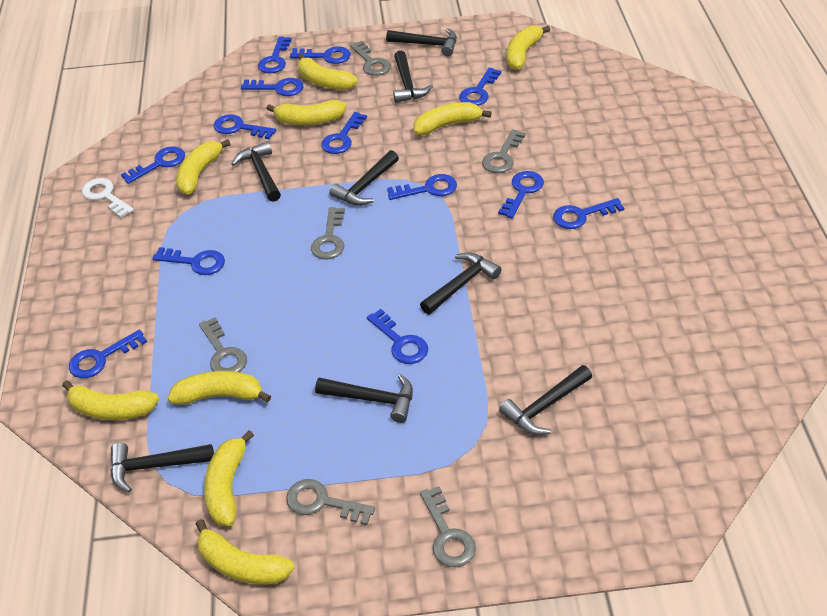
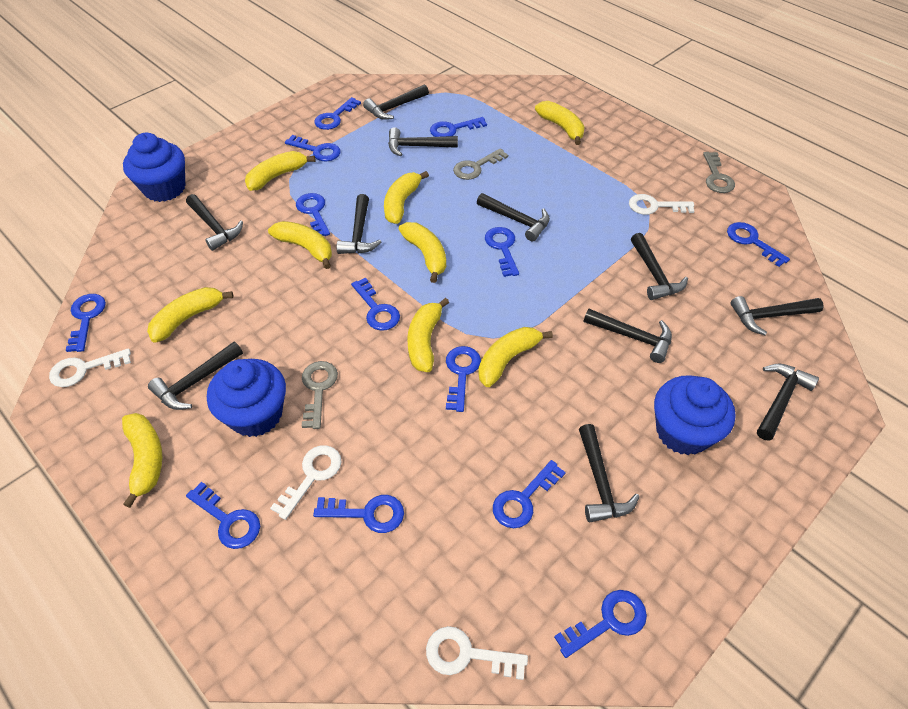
black hammer: [111,443,214,493] [232,141,281,202] [315,374,413,423] [329,150,399,206] [386,28,457,56] [393,50,433,103] [420,252,502,314] [499,365,592,435] = 8 -> [148,342,243,410] [186,194,243,251] [336,194,381,254] [363,84,429,120] [388,127,458,156] [477,193,550,242] [579,424,640,523] [584,309,672,363] [631,233,688,300] [731,296,824,335] [757,364,819,441] = 11
blue cupcake: none = 0 -> [123,133,185,202] [207,359,286,437] [654,375,736,455] = 3
grey key: [199,317,247,372] [286,479,375,525] [311,207,345,260] [350,41,391,76] [420,486,476,567] [482,129,526,173] = 6 -> [302,361,338,429] [453,148,508,180] [703,152,735,193] = 3
white key: [82,178,134,218] = 1 -> [49,348,131,387] [270,445,342,520] [426,626,528,680] [629,194,694,215] = 4

